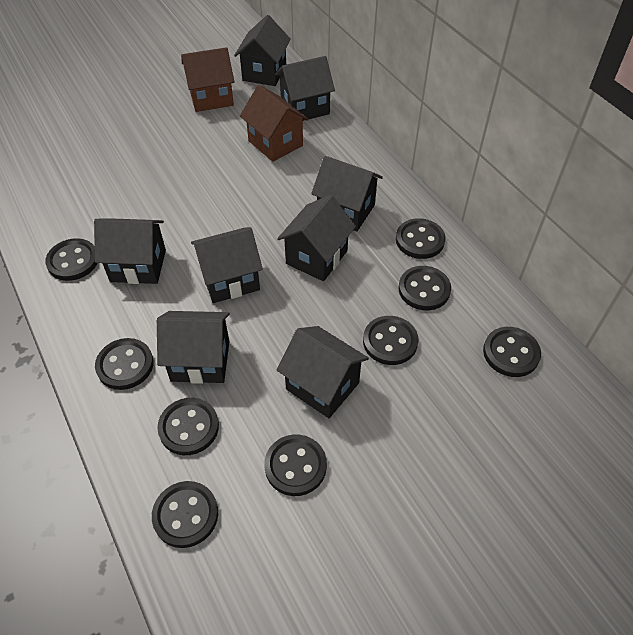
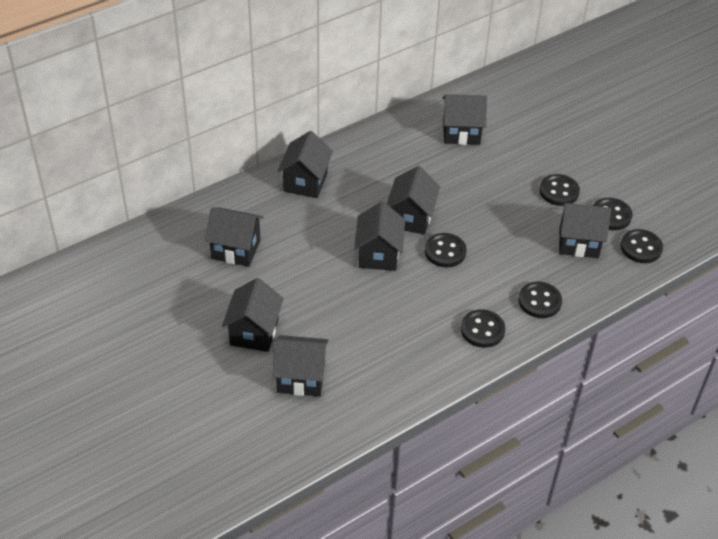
black button: [45,238,97,281] [95,338,154,390] [152,481,218,548] [157,398,219,455] [264,434,327,496] [363,316,419,365] [396,218,445,259] [399,266,451,310] [483,327,541,377] = 9 -> [425,233,467,267] [461,309,505,348] [518,282,562,318] [539,174,580,206] [593,198,632,230] [620,229,663,263] = 6
brown house: [181,47,234,112] [240,85,309,162] = 2 -> none = 0

